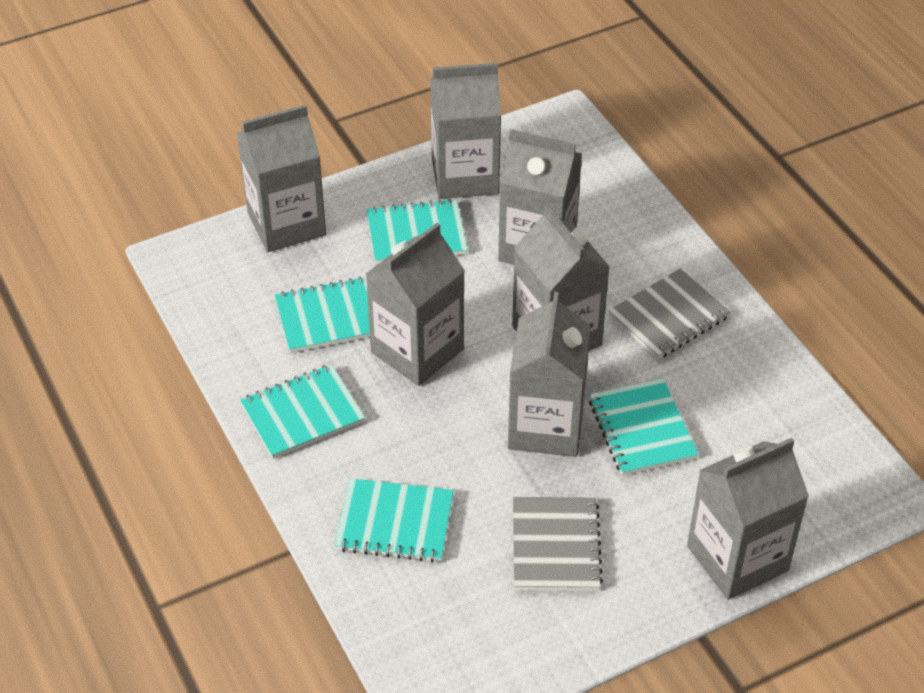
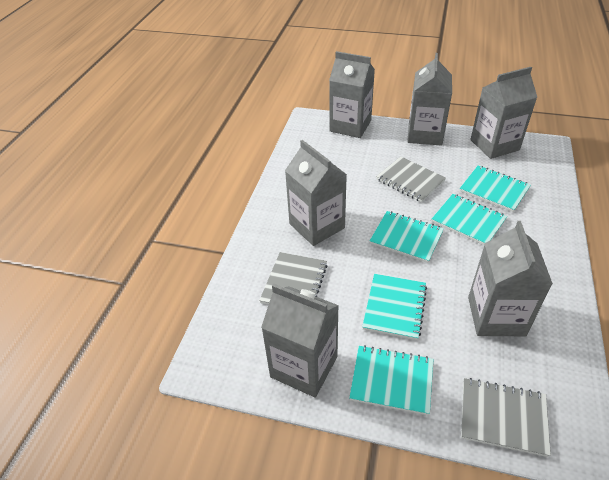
grey carton: [237,105,326,252] [366,223,465,386] [430,63,501,199] [498,129,582,265] [508,292,591,457] [512,205,610,351] [687,438,809,600] = 7 -> [261,283,339,398] [285,140,347,246] [329,51,375,138] [407,53,452,146] [468,221,553,336] [470,67,537,159] = 6
grey notebook: [513,497,603,591] [608,268,731,359] = 2 -> [259,252,327,305] [376,157,446,202] [461,378,551,457] = 3

